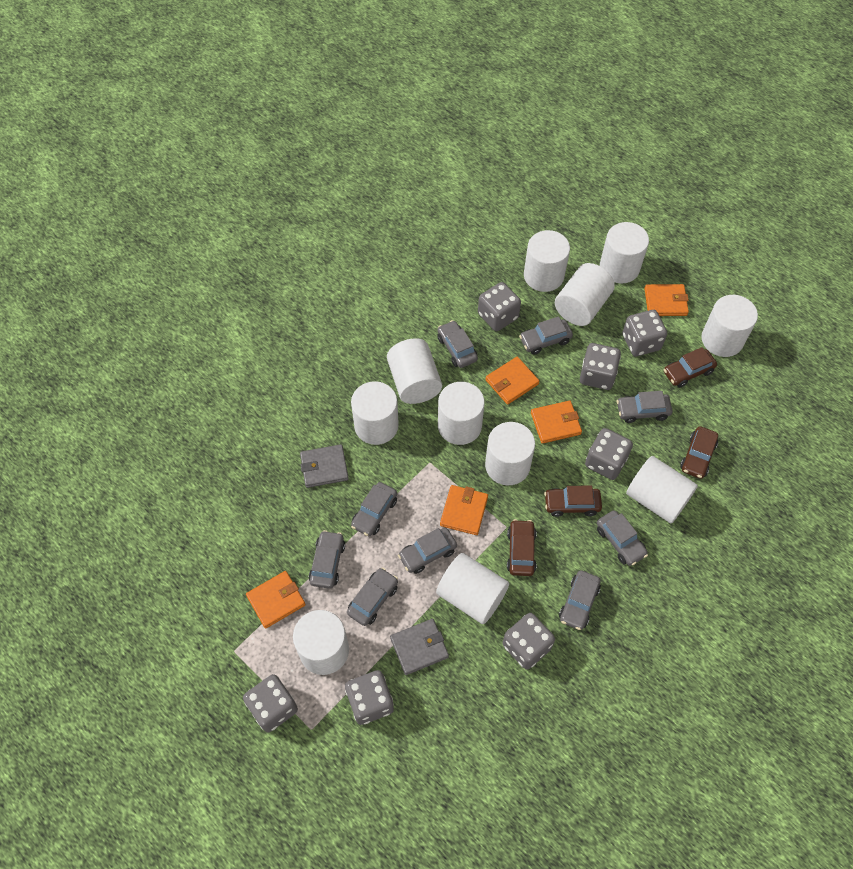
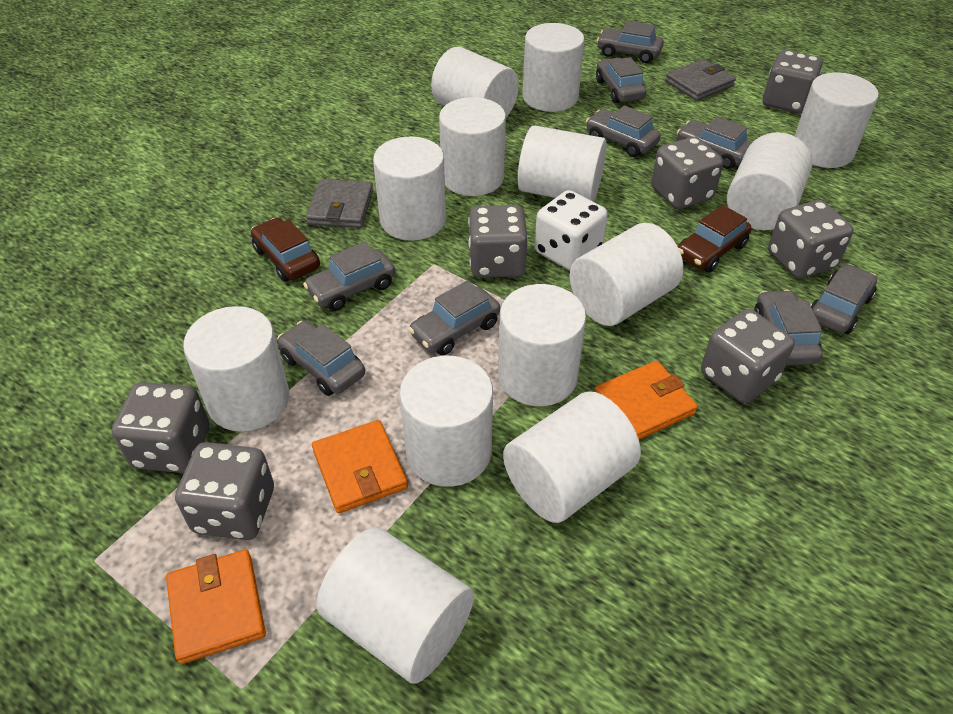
brown car: [507,519,537,576] [544,485,602,517] [664,347,717,388] [680,426,718,479] = 4 -> [251,218,320,282] [678,205,751,272] = 2
orange wallet: [246,571,306,629] [440,485,488,535] [485,357,540,405] [531,401,582,444] [644,284,689,316] = 5 -> [166,549,266,664] [312,420,408,513] [595,361,698,439] = 3
white cylinder: [293,610,349,675] [351,381,399,445] [387,338,442,404] [436,553,509,624] [438,382,485,445] [485,422,535,485] [524,230,570,292] [555,263,615,326] [600,222,649,284] [626,456,698,524] [701,295,758,357] = 11 -> [183,306,290,432] [316,527,474,684] [373,137,446,241] [399,356,493,487] [431,47,519,118] [439,97,506,196] [498,284,586,406] [503,391,641,523] [518,125,607,202] [523,23,584,112] [570,223,684,326] [727,132,813,230] [795,72,879,168] = 13
white dice: none = 0 -> [535,190,608,270] = 1

